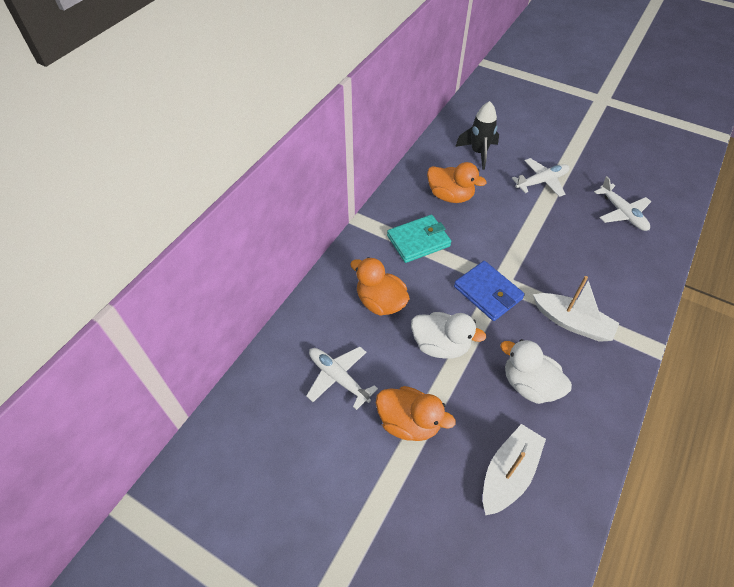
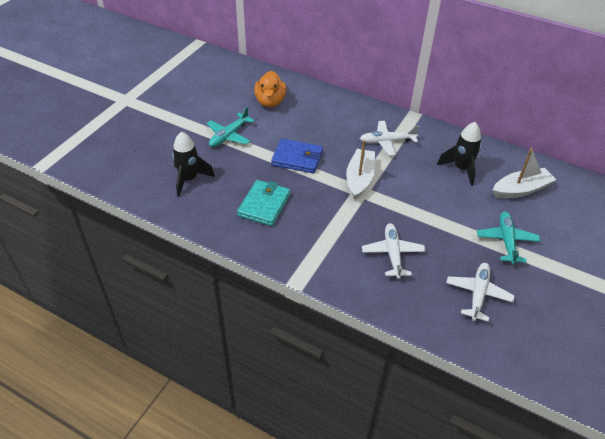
black rocket: [455,101,499,170] = 1 -> [172,131,215,197] [437,122,482,186] = 2
orange duck: [350,257,410,315] [376,386,456,441] [427,162,487,203] = 3 -> [254,71,286,108] = 1
turquoise plane: none = 0 -> [206,107,255,147] [477,212,540,265] = 2
white duck: [411,312,486,358] [500,339,572,404] = 2 -> none = 0

